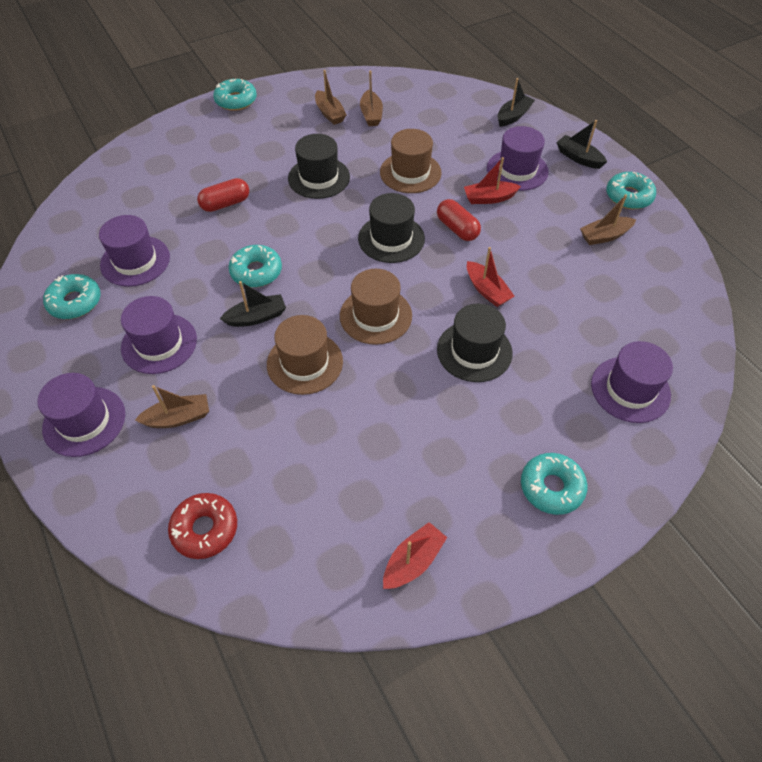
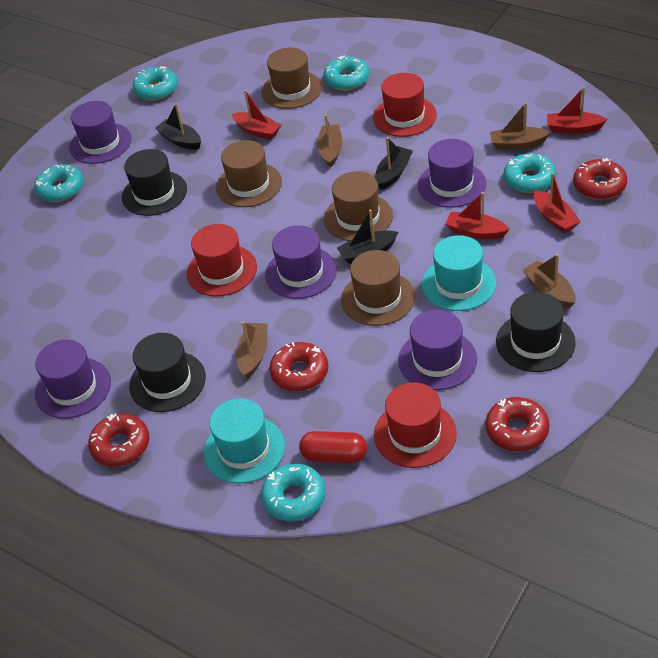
brown hat: [267,315,343,395] [340,269,412,345] [380,129,442,193] = 3 -> [216,140,282,207] [261,47,322,109] [324,171,393,241] [341,250,415,326] = 4
red boat: [383,522,447,589] [464,157,521,204] [467,247,515,307] = 3 -> [232,90,281,140] [445,192,509,239] [534,173,581,233] [547,87,607,134] = 4
red capsule: [197,178,249,212] [437,199,481,241] = 2 -> [299,431,367,463] = 1
red donut: [168,493,237,559] = 1 -> [88,414,149,467] [269,342,328,391] [486,397,549,451] [573,158,627,200] = 4
red hat: none = 0 -> [186,224,257,296] [373,73,437,137] [374,382,457,468] = 3
turquoise hat: none = 0 -> [204,398,285,484] [422,235,496,311] = 2

